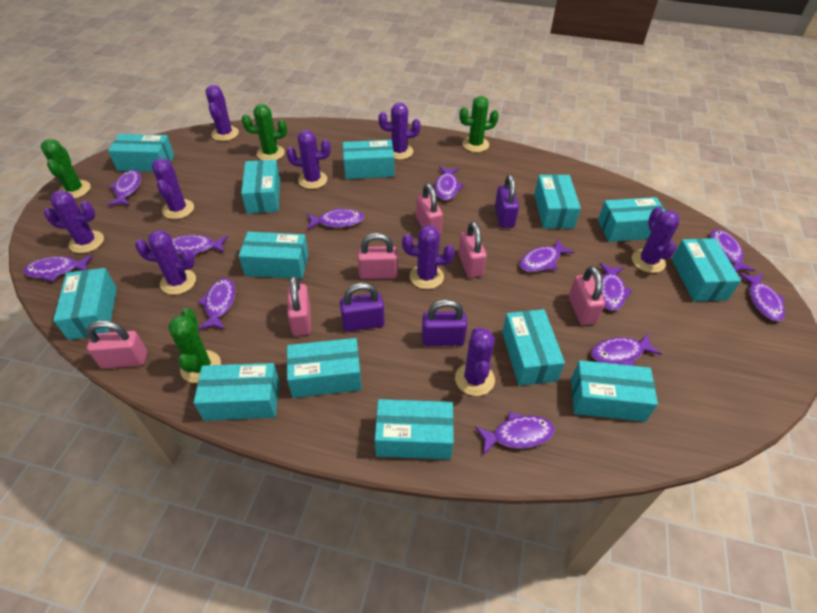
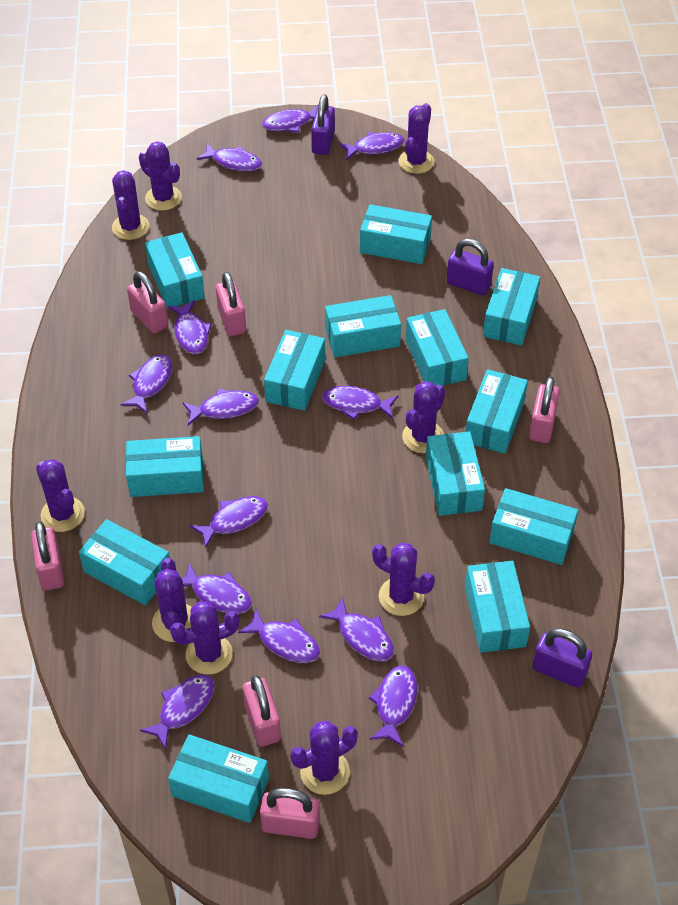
green cactus: [41,139,91,199] [168,308,221,383] [242,104,287,160] [459,96,499,152] = 4 -> none = 0
purple fish: [23,255,93,282] [107,170,141,206] [172,235,228,257] [198,278,236,330] [307,207,364,230] [435,166,464,200] [475,412,555,455] [519,239,574,272] [591,333,662,366] [599,263,632,311] [710,229,755,272] [738,273,785,322] = 12 -> [120,355,173,413] [140,675,214,750] [168,300,212,354] [182,389,259,425] [182,562,252,614] [190,496,268,549] [197,143,262,172] [238,609,320,663] [262,105,318,133] [319,597,394,661] [322,386,398,420] [339,132,404,160] [368,666,417,747] = 13

